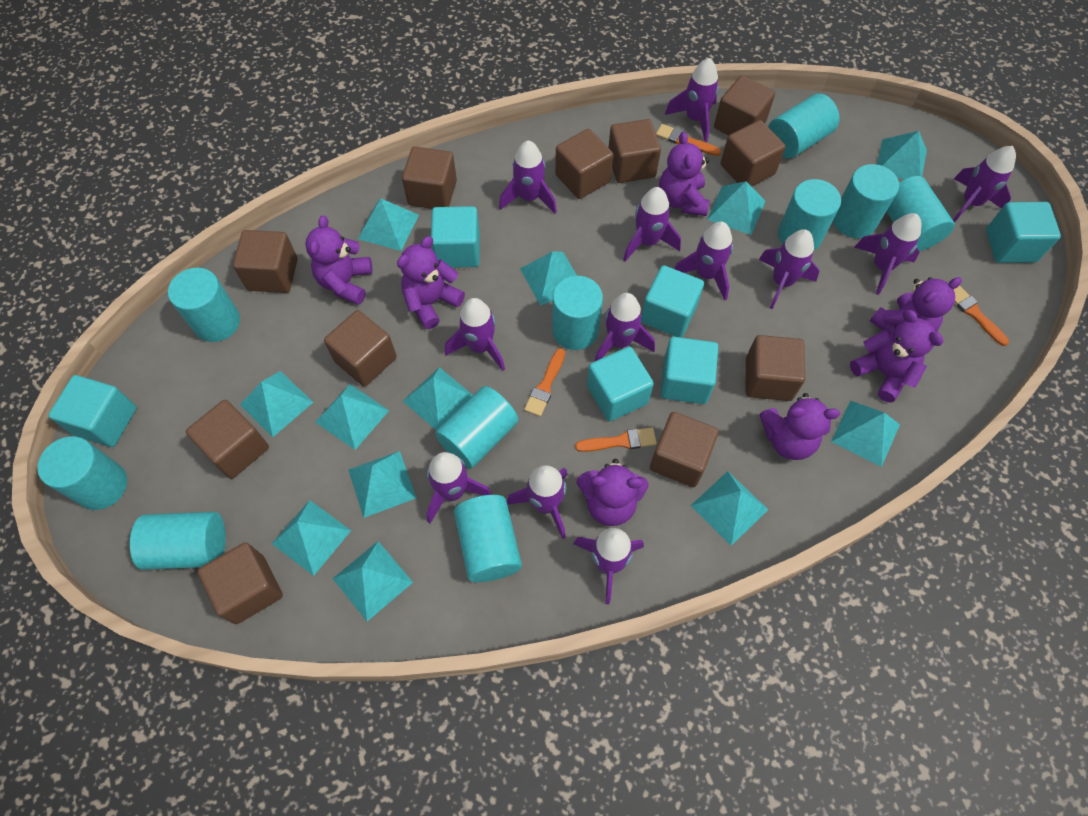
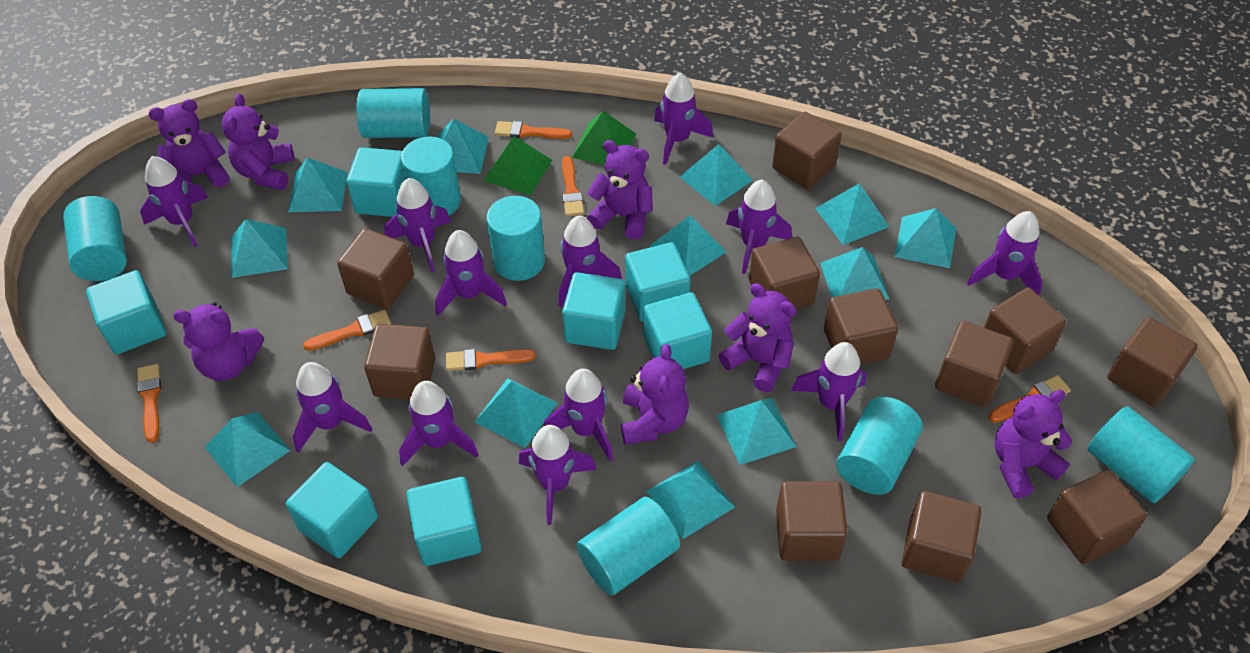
green pyramid: none = 0 -> [483,136,552,196] [572,111,636,165] = 2
orange brush: [524,348,565,417] [575,427,657,452] [656,124,721,156] [954,286,1009,346] = 4 -> [137,364,161,443] [303,310,391,351] [446,349,536,371] [495,121,572,139] [562,156,584,217] [989,375,1071,423] = 6
turquoise cube: [48,375,137,447] [431,206,480,268] [587,346,654,421] [641,265,704,338] [660,337,718,404] [986,202,1061,263] = 6 -> [86,270,166,354] [286,462,378,558] [346,147,406,217] [407,477,482,566] [562,272,625,350] [625,242,691,322] [643,292,712,369] = 7
turquoise cylinder: [37,437,127,510] [130,512,226,570] [168,268,240,342] [435,386,518,469] [454,495,522,582] [552,276,603,350] [768,94,839,159] [778,179,841,250] [833,164,899,238] [886,176,955,251] = 10 -> [63,196,127,281] [357,88,430,138] [401,137,461,215] [487,196,545,281] [577,497,680,595] [836,397,923,495] [1088,406,1195,503] = 7

